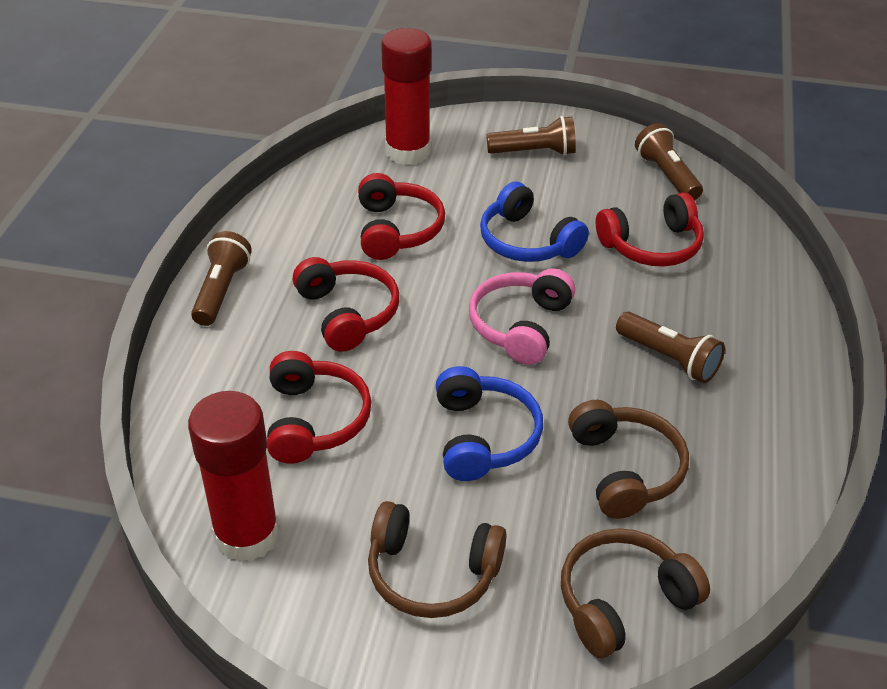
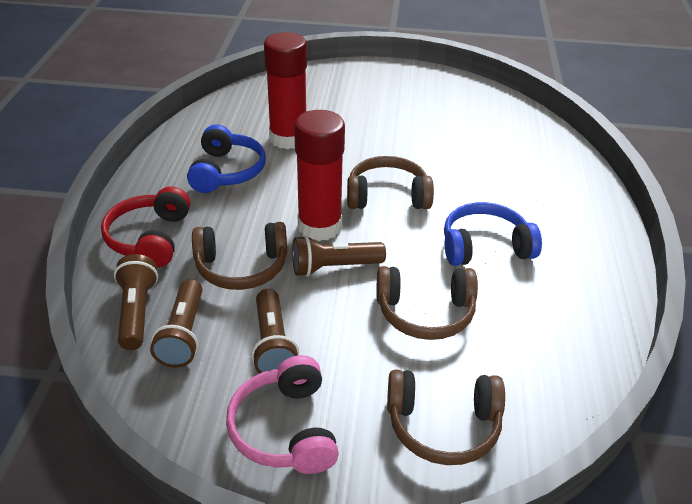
brown headphones: [368,501,507,618] [561,528,710,658] [568,400,689,519] = 3 -> [192,222,287,290] [347,156,434,209] [376,266,478,340] [387,370,505,465] = 4
red headphones: [267,351,372,464] [293,257,399,352] [358,173,445,260] [596,192,704,266] = 4 -> [101,186,190,268] = 1

